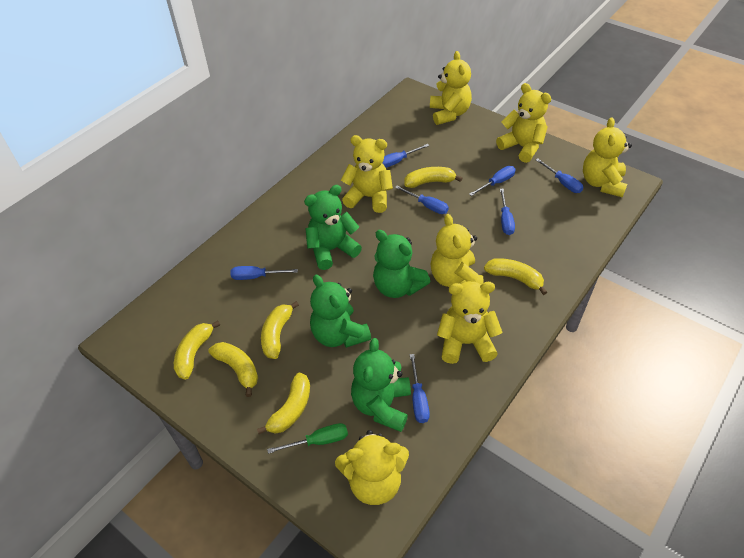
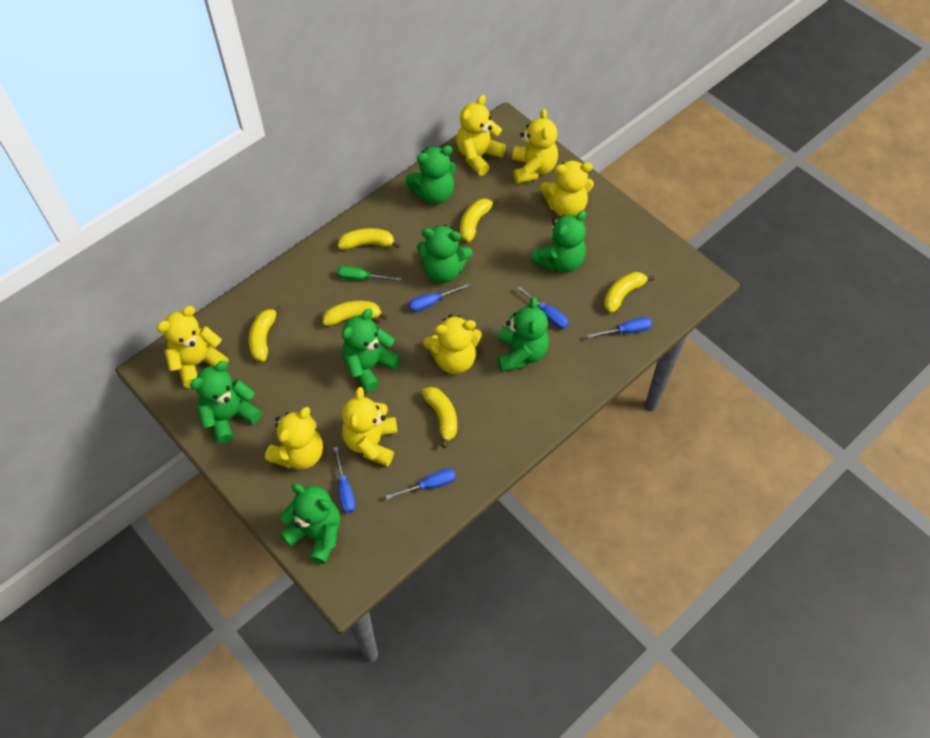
blue screwdriver: [230,266,298,280] [382,144,429,168] [395,186,449,214] [410,354,430,423] [469,166,516,196] [500,189,515,235] [536,158,583,193] = 7 -> [333,447,355,513] [386,468,456,499] [409,283,470,312] [517,286,569,329] [587,317,652,338] = 5
green teddy bear: [304,185,362,270] [310,275,371,348] [351,338,411,432] [373,230,430,298] = 4 -> [190,361,262,444] [280,484,340,564] [342,309,401,392] [405,146,456,204] [417,225,472,283] [498,297,549,372] [531,210,586,273] = 7

